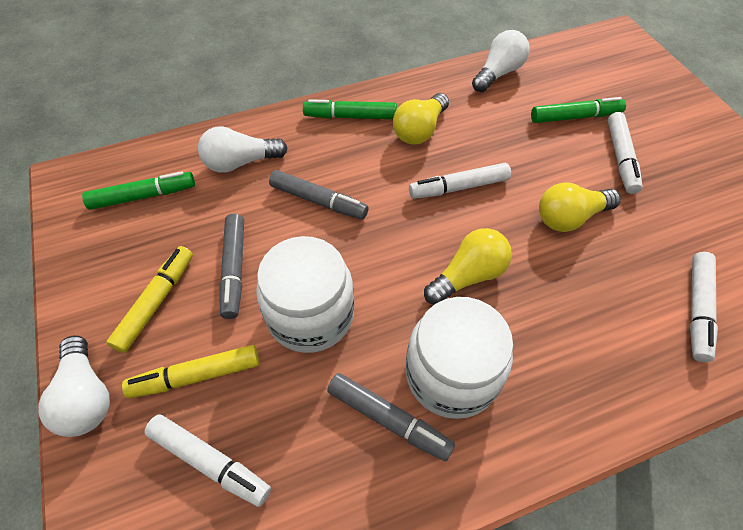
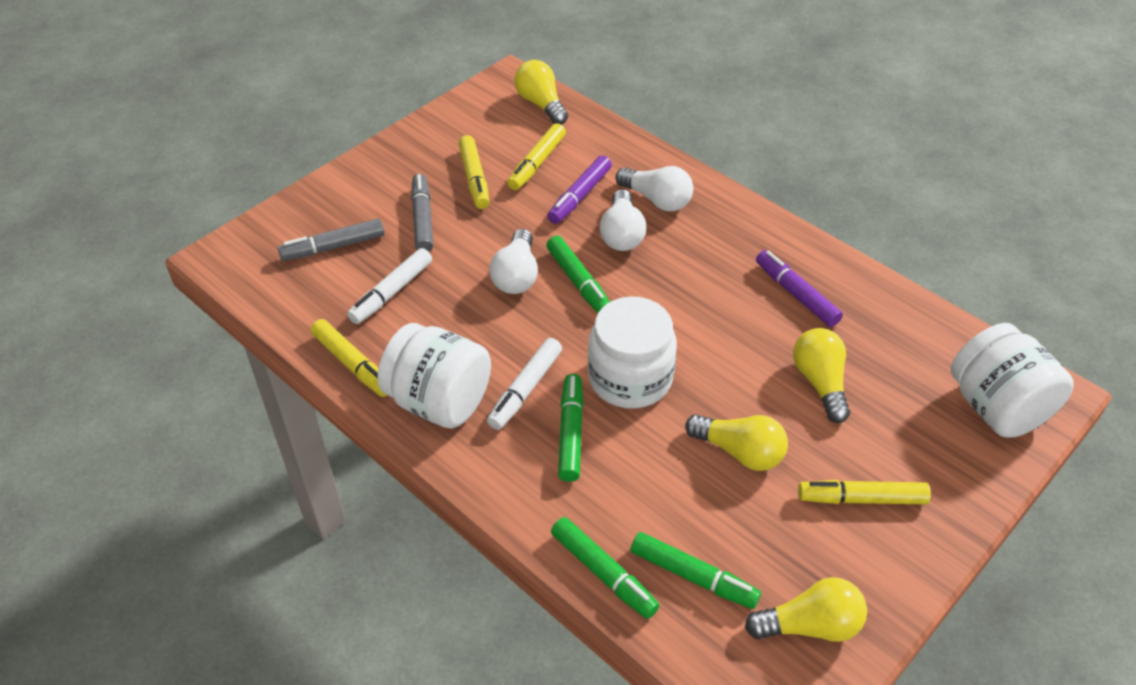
green marker: [82,171,195,210] [303,99,397,119] [531,97,626,123] = 3 -> [546,236,610,313] [551,517,660,619] [558,374,583,482] [631,532,761,609] = 4
grey marker: [219,214,244,319] [269,170,369,220] [327,373,455,461] = 3 -> [278,219,384,261] [411,174,433,252] = 2
purple marker: none = 0 -> [547,155,612,224] [756,250,843,327] = 2
white jar: [256,236,354,353] [405,297,513,419] = 2 -> [377,323,491,428] [588,296,677,409] [951,323,1074,438] = 3
white marker: [144,414,271,507] [409,163,511,199] [608,112,643,194] [690,252,718,362] = 4 -> [347,248,432,324] [487,338,562,430] = 2
yellow light bulb: [393,93,449,145] [424,228,512,304] [539,183,621,232] = 3 -> [514,60,568,125] [685,414,788,471] [745,577,867,642] [793,328,850,423] = 4
yellow marker: [106,246,193,353] [122,345,259,399] = 2 -> [311,319,387,397] [458,135,489,209] [507,123,566,190] [798,480,931,504] = 4

